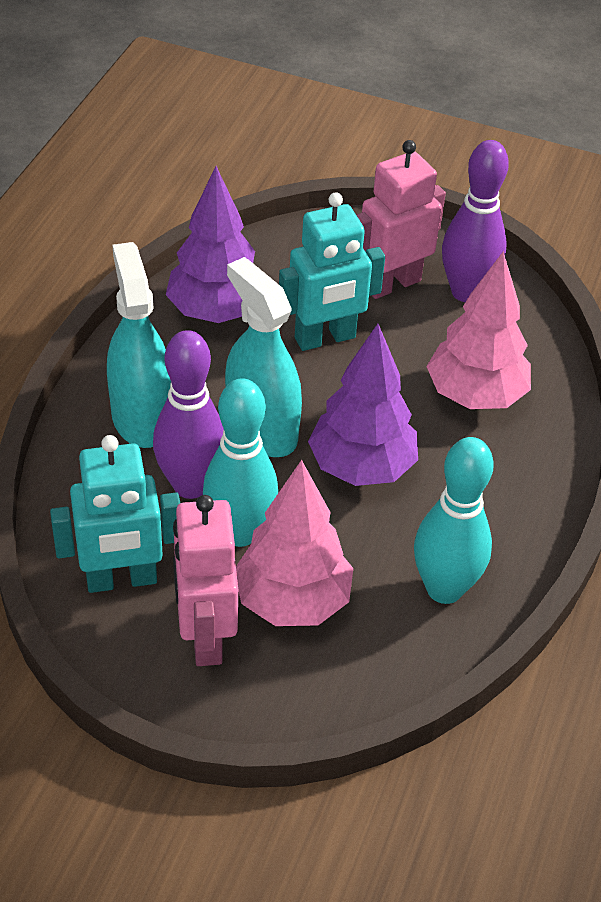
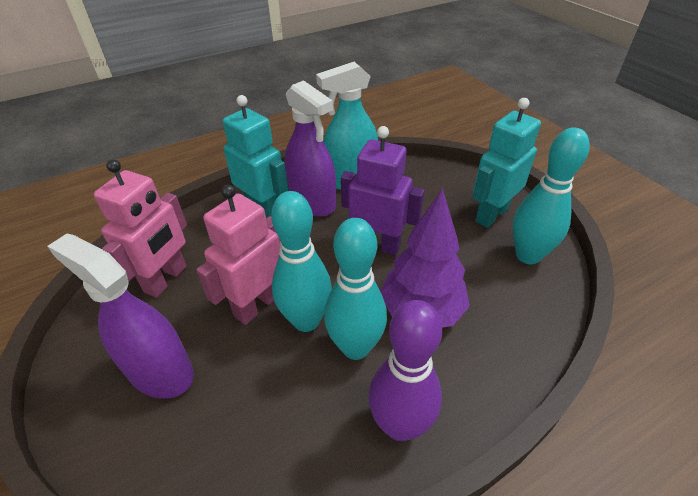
pink tree: [236,460,353,626] [426,251,531,409] = 2 -> none = 0
purple bowling pin: [153,330,224,499] [442,140,509,302] = 2 -> [368,300,442,441] = 1
purple robot: none = 0 -> [341,126,425,256] = 1
purple spray bottle: none = 0 -> [47,234,194,399] [285,80,336,217] = 2
purple tree: [166,166,255,323] [308,324,418,486] = 2 -> [380,188,470,327] = 1
turquoise bowling pin: [203,378,278,547] [414,437,494,604] = 2 -> [271,191,332,332] [324,218,387,360] [513,127,590,264] = 3
turquoise spray bottle: [107,242,171,448] [225,257,302,457] = 2 -> [316,62,378,189] = 1

